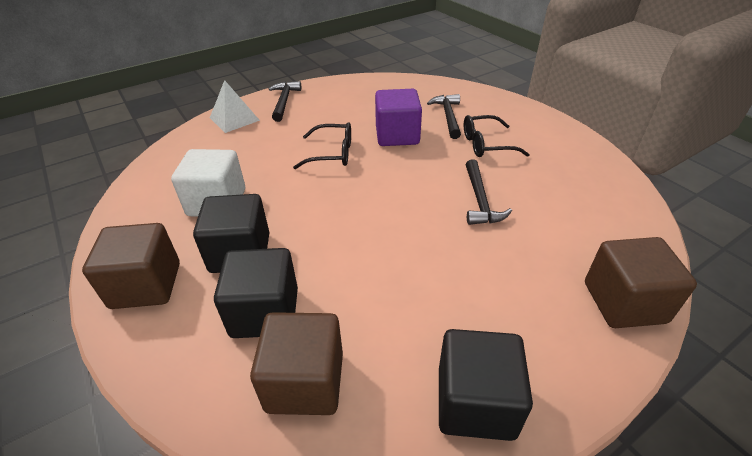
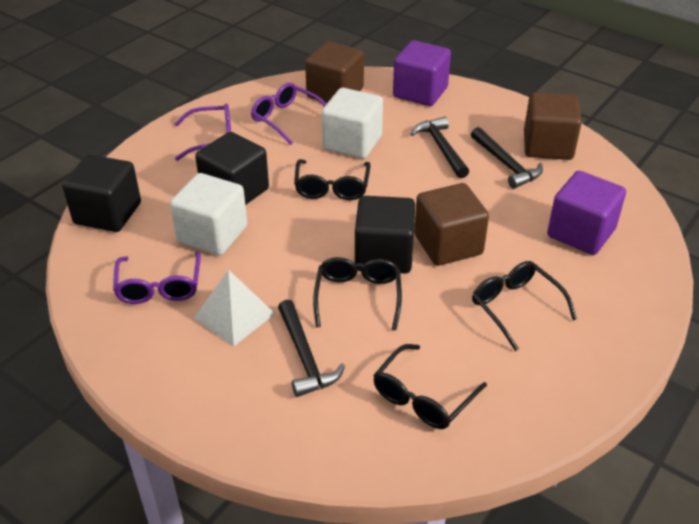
black glasses: [293,122,351,169] [464,115,530,157] = 2 -> [294,159,371,200] [313,257,402,331] [373,344,487,429] [472,261,577,351] = 4
purple cube: [375,89,422,146] = 1 -> [393,40,451,106] [547,171,626,255] = 2
purple glasses: none = 0 -> [113,251,201,304] [175,104,231,161] [251,83,326,145] = 3
white cube: [171,149,245,217] = 1 -> [170,173,247,256] [322,88,383,159] = 2

